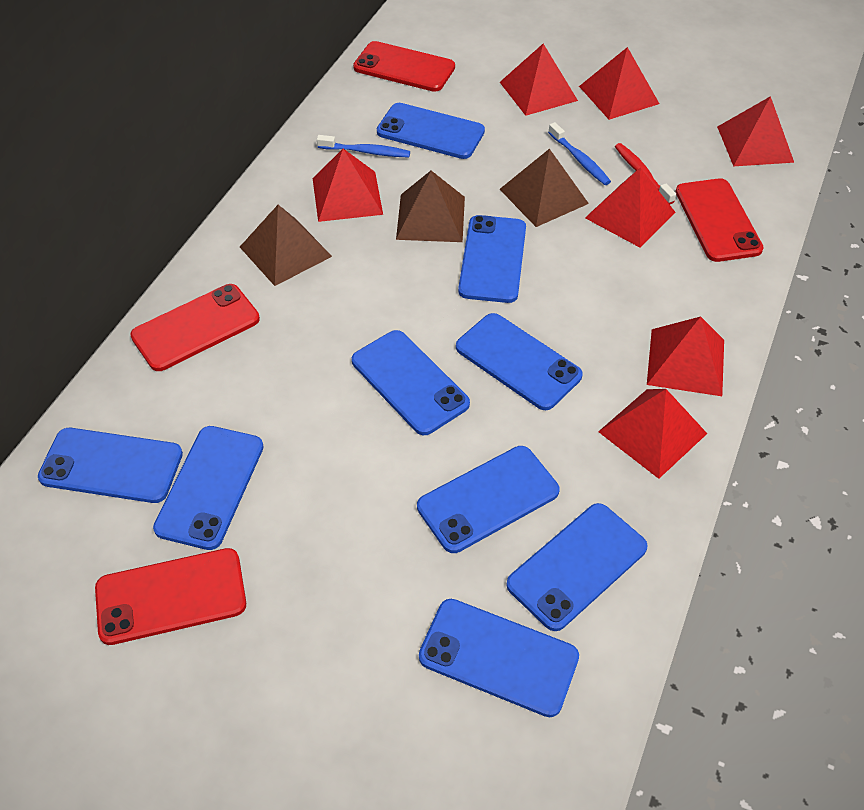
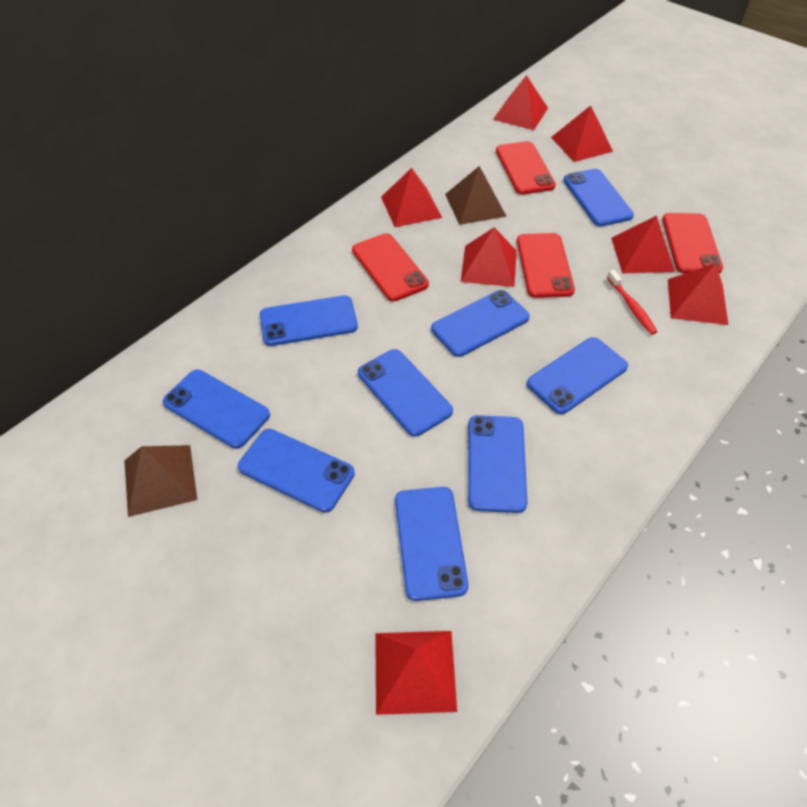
blue toothbrush: [317,135,410,157] [548,122,611,185] = 2 -> none = 0
brown pyramid: [240,205,332,286] [396,171,465,242] [500,149,589,227] = 3 -> [124,445,197,517] [445,166,507,225] = 2

